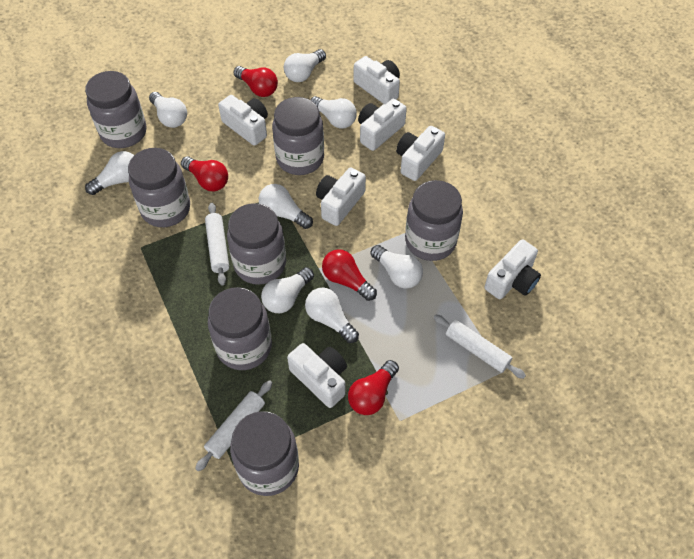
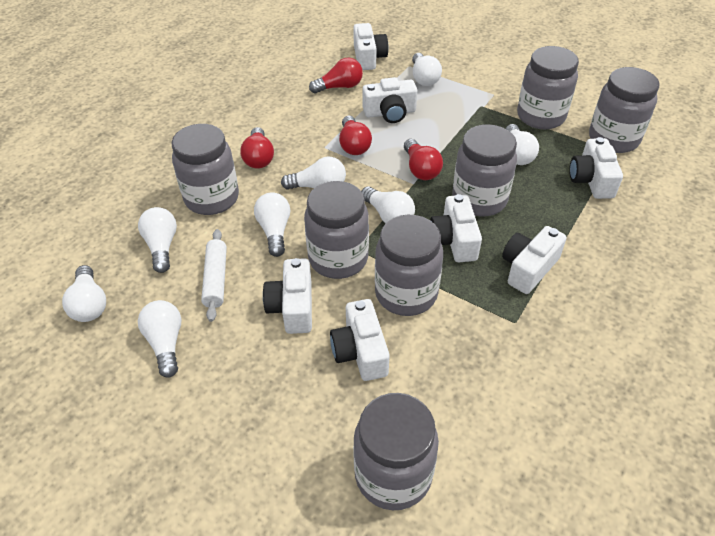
white rolling pin: [195,380,272,471] [205,203,229,285] [434,315,526,379] = 3 -> [201,229,227,322] = 1

